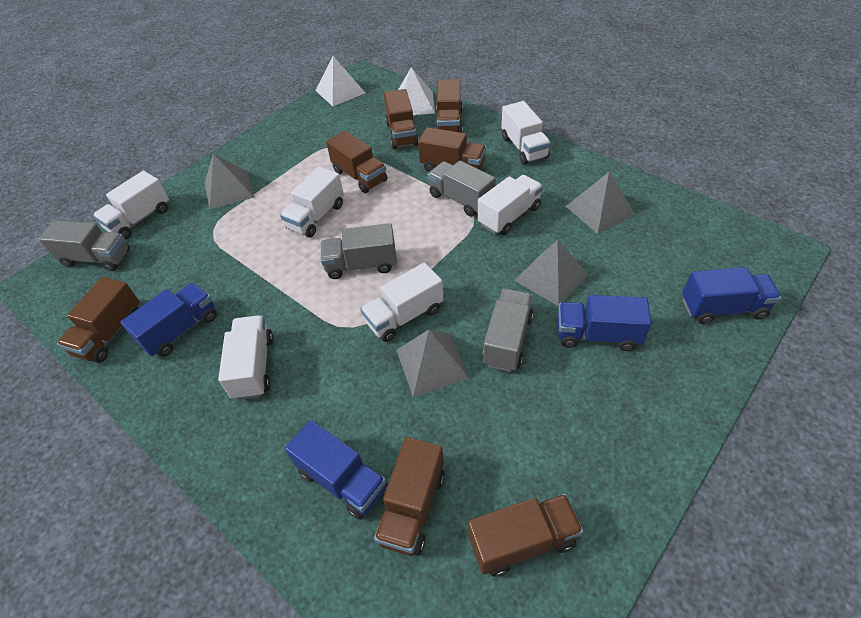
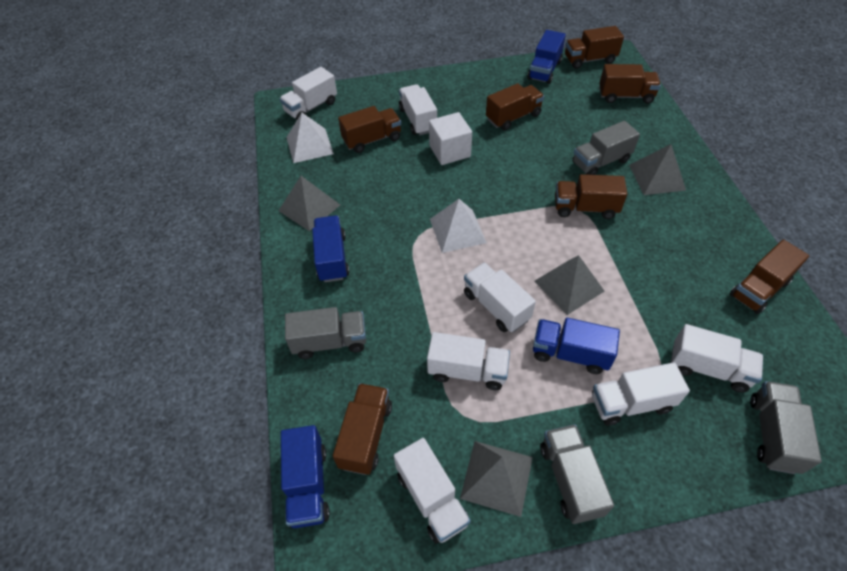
white cube: none = 0 -> [429,112,472,165] = 1
white truck: [93,171,169,239] [218,315,274,400] [280,167,344,238] [360,263,443,342] [478,175,543,235] [501,101,551,164] = 6 -> [279,67,337,120] [394,438,471,543] [399,84,437,135] [427,332,510,390] [464,262,536,332] [592,362,690,426] [671,324,763,393] = 7

